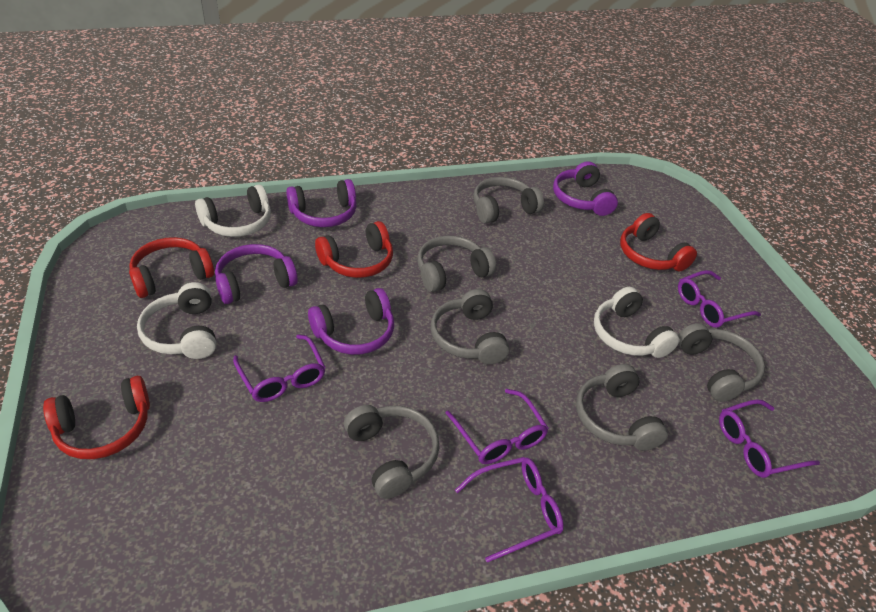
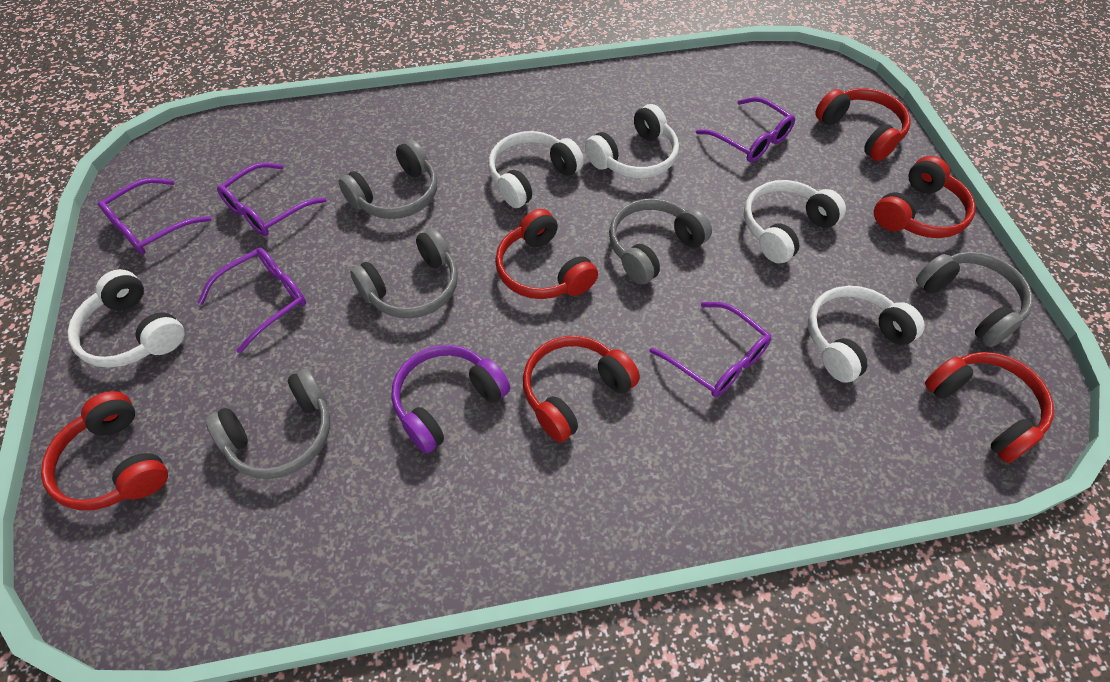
grey headphones: [344,405,440,499] [417,236,496,292] [431,289,509,364] [474,177,544,224] [576,364,668,451] [678,323,765,402] = 6 -> [206,368,330,479] [339,140,437,219] [350,228,458,318] [609,198,712,285] [916,252,1033,347] = 5
purple headphones: [215,244,298,304] [286,179,357,227] [308,288,394,355] [553,161,618,216] = 4 -> [391,345,510,454] = 1
red headphones: [43,376,150,459] [129,237,214,298] [315,221,393,278] [620,213,697,271] = 4 -> [41,391,168,510] [495,209,598,299] [523,336,640,442] [815,88,910,161] [874,156,976,238] [925,352,1054,463] = 6
white headphones: [137,282,216,359] [195,184,271,237] [594,287,679,358] = 3 -> [68,269,185,367] [488,131,584,208] [585,104,679,178] [744,180,846,264] [808,286,925,383] = 5

